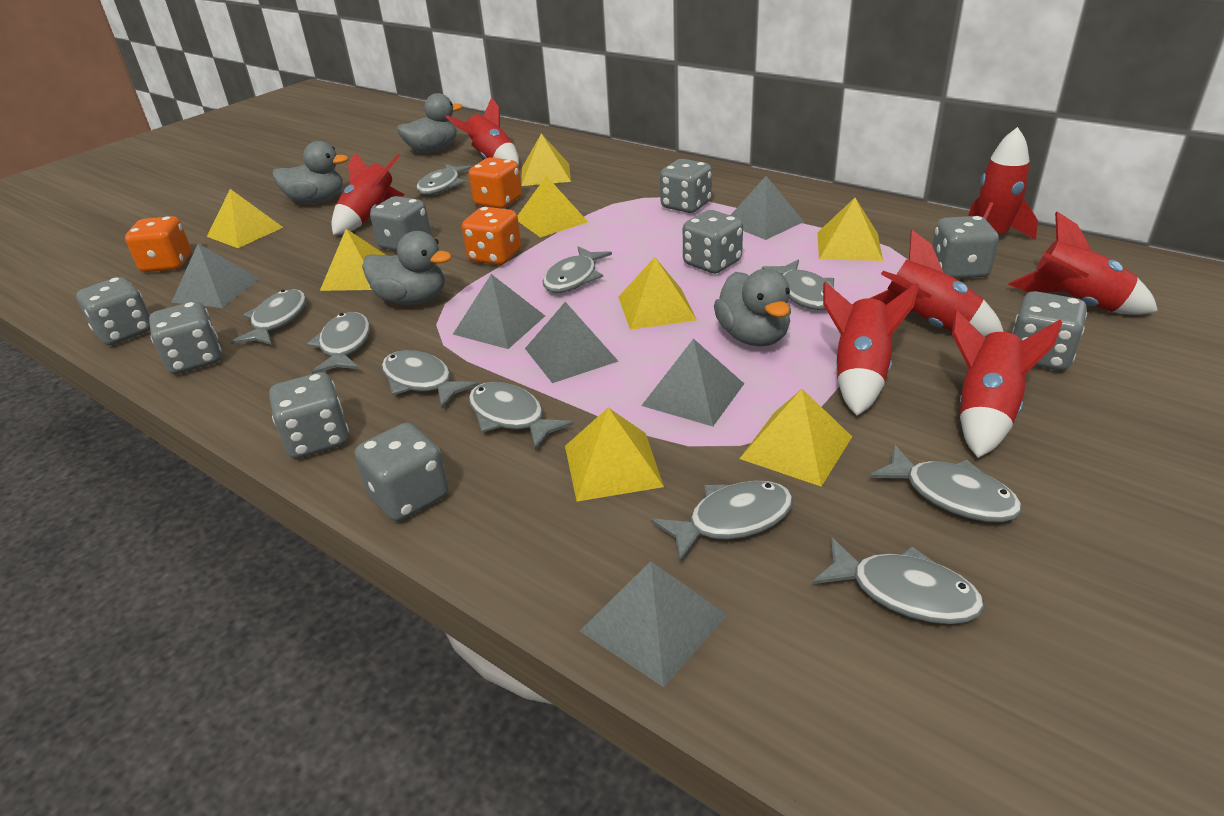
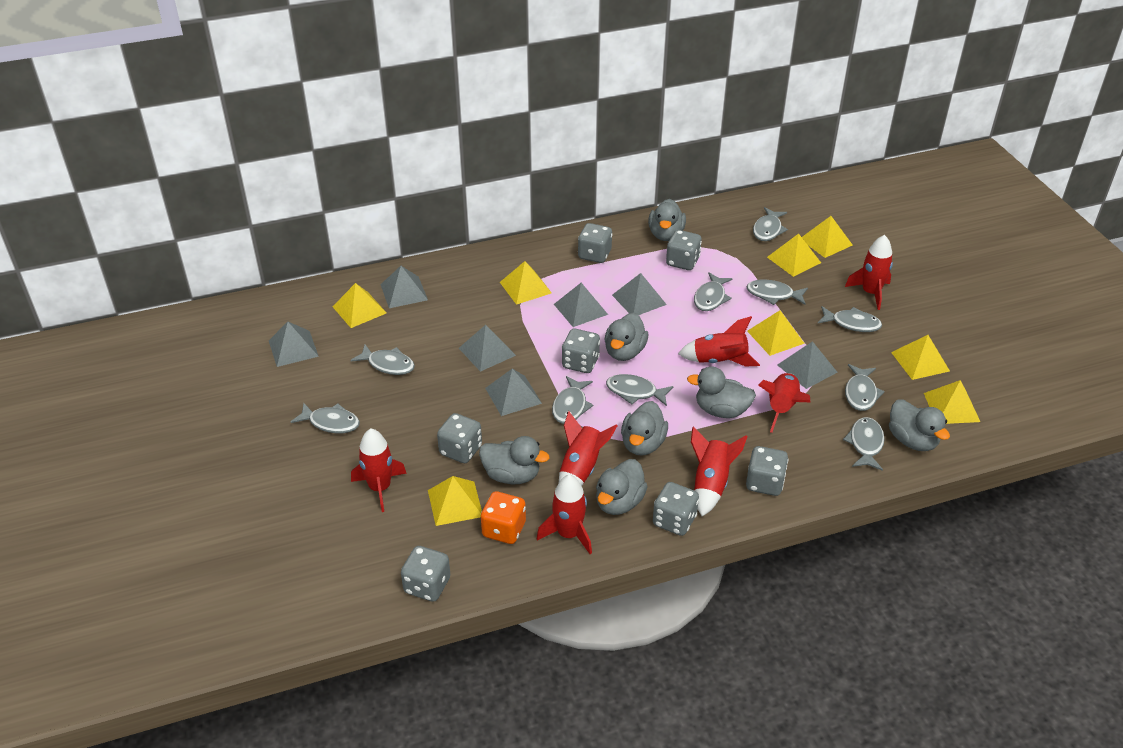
grey dice: [76,277,150,345] [149,301,221,374] [269,372,349,459] [355,423,448,521] [370,196,431,251] [660,159,712,213] [683,210,743,273] [932,216,999,279] [1012,291,1087,371] = 9 -> [401,546,450,601] [437,413,482,463] [562,329,600,373] [578,223,613,263] [653,482,699,536] [666,230,702,270] [746,446,788,496] = 7
grey duck: [273,141,349,204] [362,231,452,305] [397,93,463,153] [714,269,791,346] = 4 -> [479,436,550,484] [596,459,648,515] [605,312,648,361] [621,401,668,456] [648,199,686,241] [687,367,756,418] [889,399,950,451] = 7
grey pyramid: [172,244,260,308] [453,274,545,349] [525,302,619,383] [580,561,727,687] [641,339,744,426] [731,176,804,240] = 6 -> [269,322,319,367] [380,266,428,308] [459,325,516,372] [485,368,542,416] [554,283,608,327] [612,273,667,315] [777,341,838,389] = 7
orange dice: [125,216,191,272] [462,207,521,265] [469,157,522,209] = 3 -> [481,491,526,544] = 1

